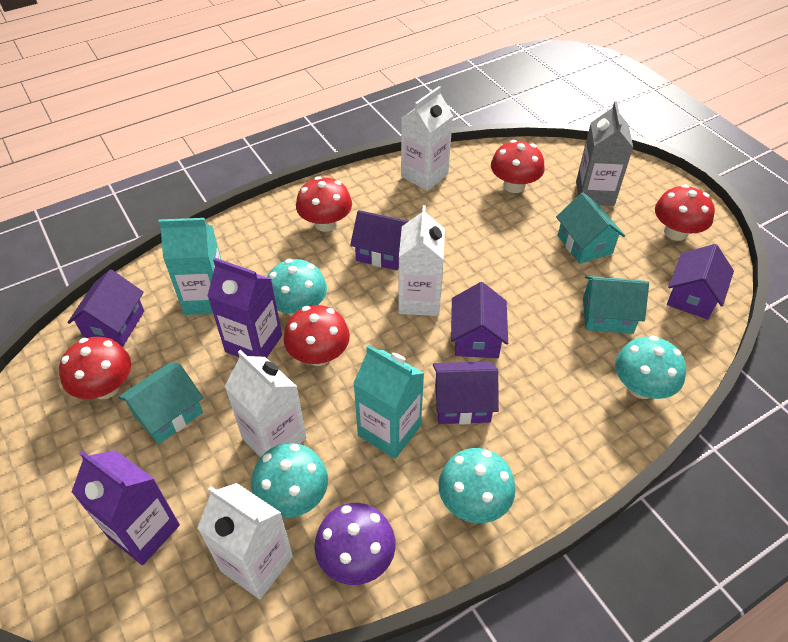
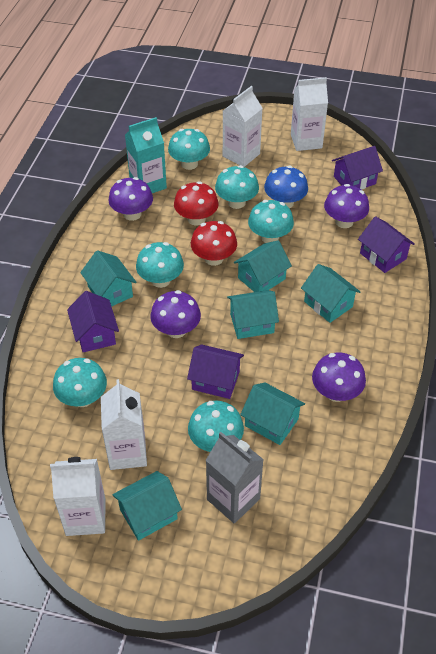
blue mushroom: none = 0 -> [264,166,308,208] = 1
purple carton: [72,450,180,565] [207,258,282,358] = 2 -> none = 0
purple house: [68,269,144,347] [350,210,409,270] [433,362,499,424] [451,282,508,358] [667,244,734,320] = 5 -> [67,291,119,352] [187,344,244,399] [332,146,383,190] [358,216,415,273] = 4
purple mushroom: [314,503,396,585] = 1 -> [108,177,153,221] [150,290,201,338] [312,352,366,402] [324,184,369,228] = 4
red mushroom: [59,337,131,399] [284,305,350,366] [296,176,352,232] [491,140,545,193] [655,184,715,241] = 5 -> [174,181,219,225] [191,221,237,266] = 2
turquoise carton: [158,218,221,315] [353,345,424,459] = 2 -> [125,117,167,193] = 1
turquoise house: [118,363,203,444] [556,193,625,264] [583,276,649,334] = 3 -> [80,250,136,307] [112,471,182,541] [227,290,279,339] [234,240,292,292] [240,383,305,445] [301,264,360,323] = 6
turquoise mushroom: [251,443,328,518] [267,259,327,316] [438,448,516,523] [615,336,686,399] = 4 -> [53,358,107,407] [136,242,184,288] [168,129,210,170] [188,401,244,452] [215,165,259,209] [248,200,294,243] = 6

